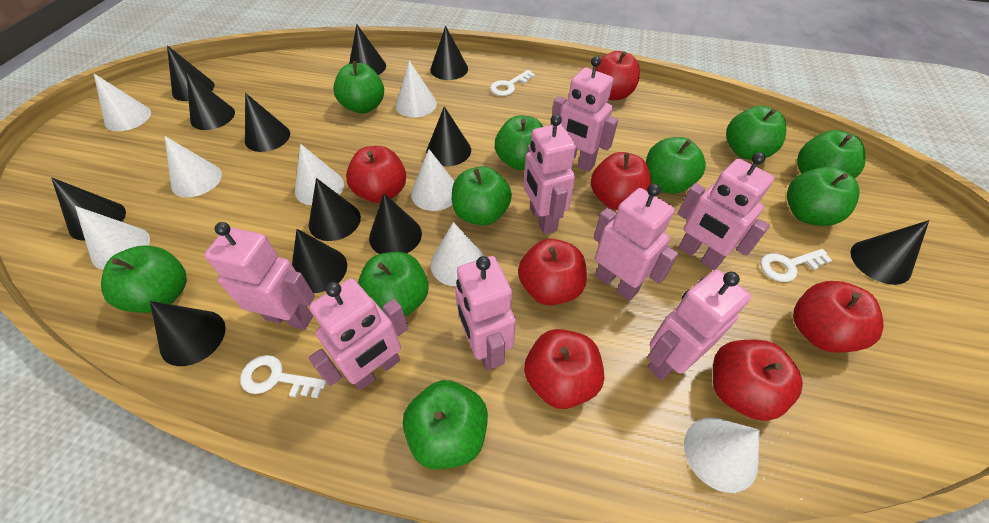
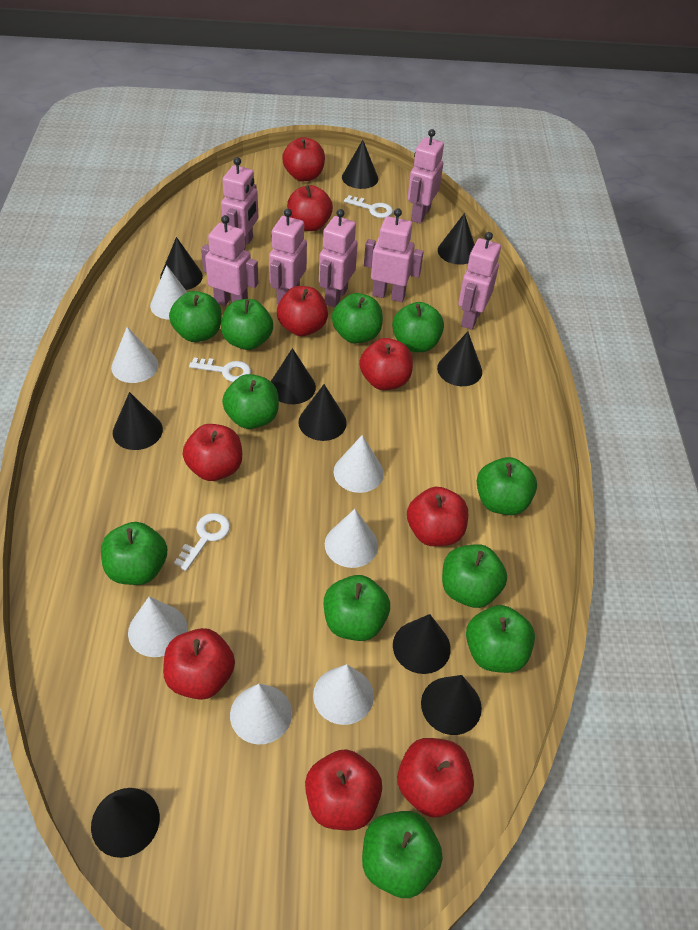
black cone: [51,177,126,241] [150,301,226,366] [167,45,215,101] [186,72,235,130] [245,93,290,152] [292,229,347,293] [309,178,361,241] [349,24,386,75] [369,193,422,254] [426,106,471,166] [430,26,468,80] [851,220,929,285] = 12 -> [91,788,160,858] [113,392,163,450] [160,237,203,290] [271,348,316,404] [298,384,347,441] [342,140,378,189] [393,614,451,674] [421,675,482,735] [437,332,482,386] [438,213,475,265] = 10
green apple: [101,246,187,313] [333,61,384,114] [358,252,429,317] [403,380,488,469] [452,166,512,226] [495,116,543,170] [646,137,706,194] [726,106,786,160] [787,167,859,226] [797,130,866,178] = 10 -> [101,522,167,585] [169,291,221,342] [221,299,273,350] [222,374,279,429] [324,575,390,641] [332,293,383,343] [362,811,443,898] [392,302,444,352] [442,544,507,608] [466,605,535,673] [477,457,537,515] = 11
pink robot: [204,222,315,330] [309,279,408,391] [455,256,516,370] [524,114,576,234] [551,56,618,172] [594,184,678,301] [647,269,751,380] [678,152,774,270] = 8 -> [201,215,258,306] [221,157,258,250] [269,209,307,305] [319,209,358,307] [364,208,424,302] [408,129,444,224] [458,232,501,330] = 7
red apple: [346,146,406,203] [518,239,587,305] [524,329,604,409] [591,152,651,210] [596,51,640,100] [713,340,803,421] [793,281,884,353] = 7 -> [163,628,235,700] [183,424,242,481] [277,286,328,336] [282,137,325,181] [287,185,333,231] [305,749,382,831] [359,338,413,390] [397,738,474,817] [407,487,468,546] = 9
white cone: [75,206,150,270] [94,74,151,131] [165,136,222,197] [295,144,344,205] [396,61,437,118] [411,149,455,211] [431,222,484,286] [684,417,760,493] = 8 -> [111,327,159,383] [128,596,187,657] [150,265,187,320] [230,684,292,745] [313,664,374,725] [325,509,378,568] [334,435,384,493] = 7

